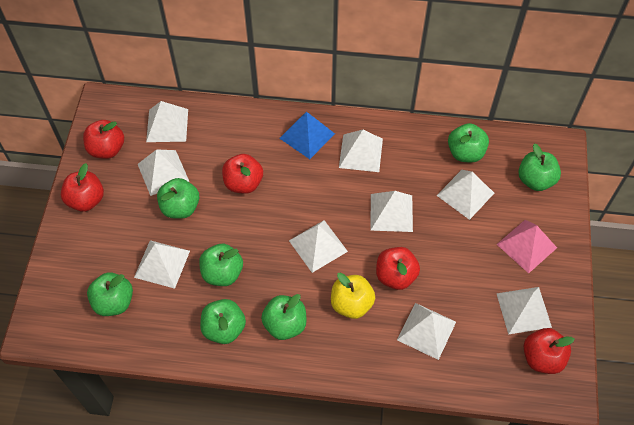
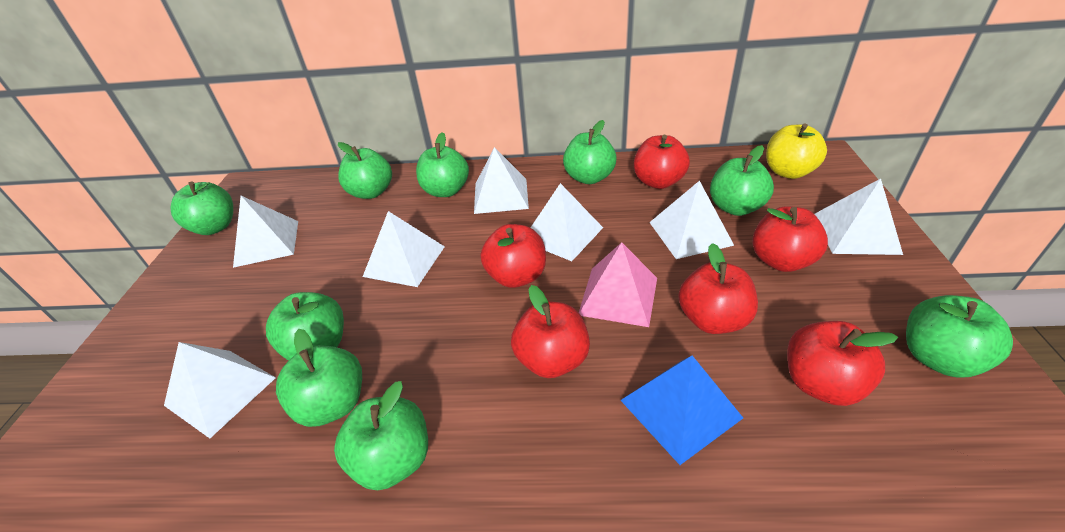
green apple: [87,272,133,316] [157,178,199,219] [199,243,243,286] [200,299,246,344] [261,294,307,340] [448,123,489,163] [518,144,561,191] = 7 -> [171,182,233,235] [266,292,344,360] [276,329,362,427] [334,381,428,490] [338,142,392,199] [416,132,469,197] [563,120,617,184] [710,145,774,216] [906,295,1013,377] = 9
red apple: [61,163,104,212] [83,120,124,159] [222,154,263,194] [376,247,420,290] [524,328,575,374] = 5 -> [480,224,546,288] [511,285,590,378] [634,135,690,189] [678,243,758,334] [752,206,828,272] [787,321,898,406] = 6
white pyramid: [134,240,190,289] [138,149,190,196] [146,101,188,142] [289,220,348,273] [339,130,383,172] [370,191,413,232] [397,303,456,360] [437,170,494,220] [496,287,552,335] = 9 -> [164,342,276,438] [233,196,298,268] [363,211,445,287] [474,147,529,214] [531,183,603,261] [649,180,734,259] [814,178,903,255] = 7

